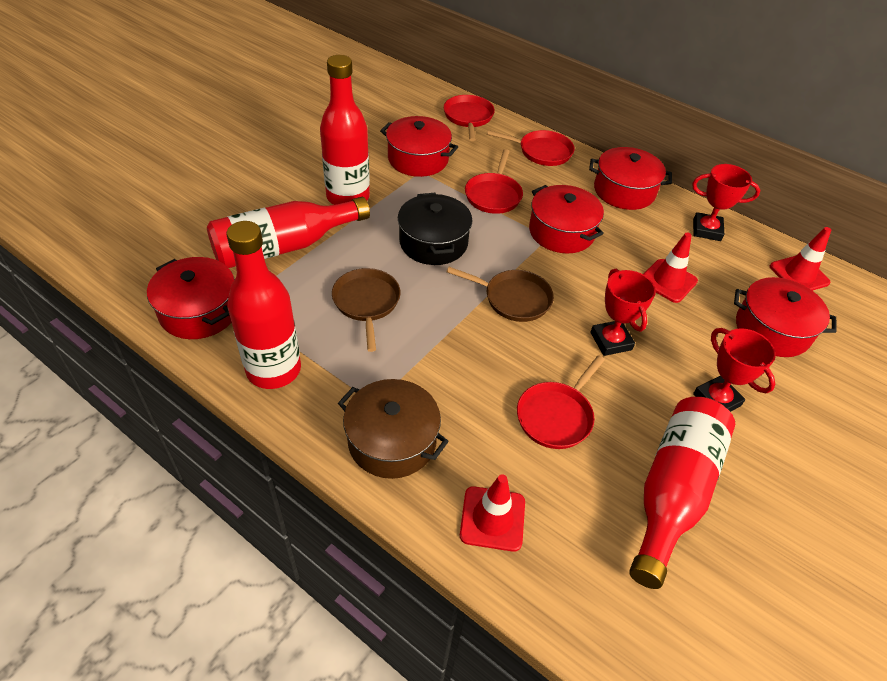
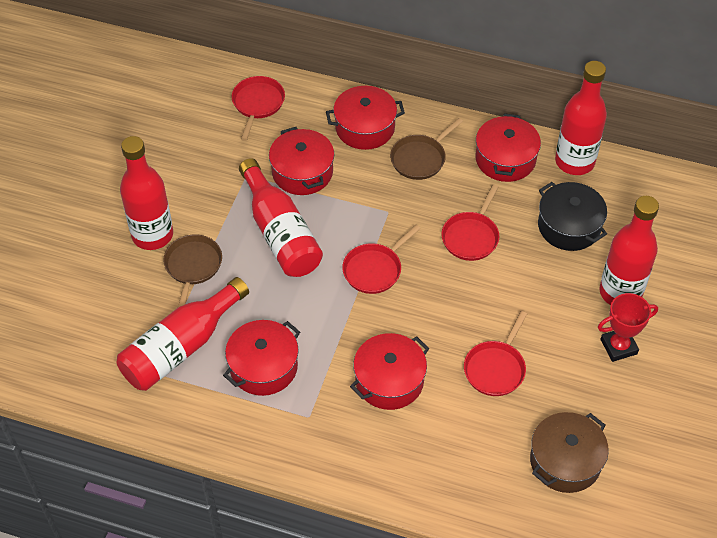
red bottle: [207,197,370,268] [227,221,301,389] [320,55,370,205] [629,397,735,589] = 4 -> [117,277,249,391] [120,136,173,250] [239,158,323,277] [555,61,607,175] [599,196,659,305] = 5
red traffic cone: [460,474,525,552] [643,233,698,303] [770,227,831,291] = 3 -> none = 0
red trophy: [591,269,656,356] [692,164,760,241] [693,328,776,412] = 3 -> [598,293,658,362] = 1

